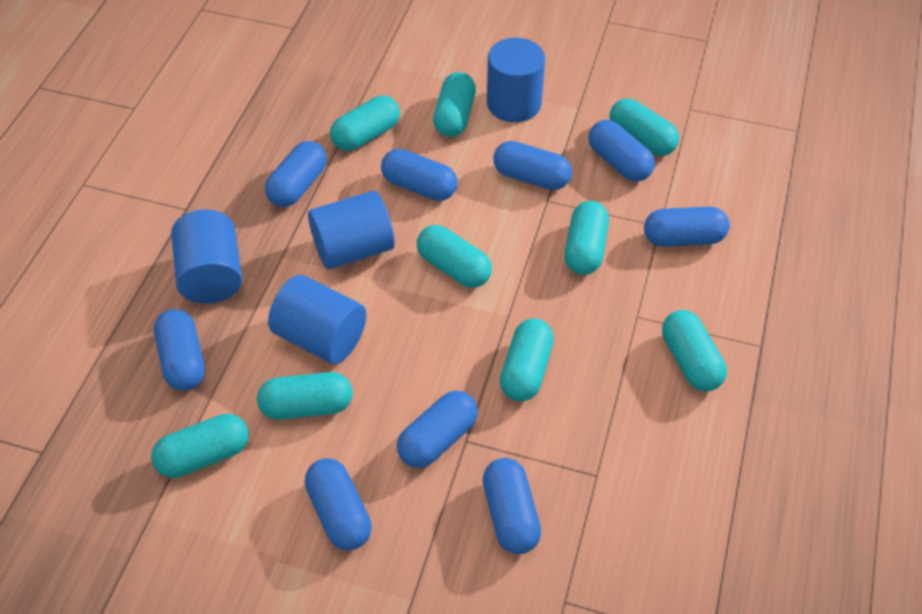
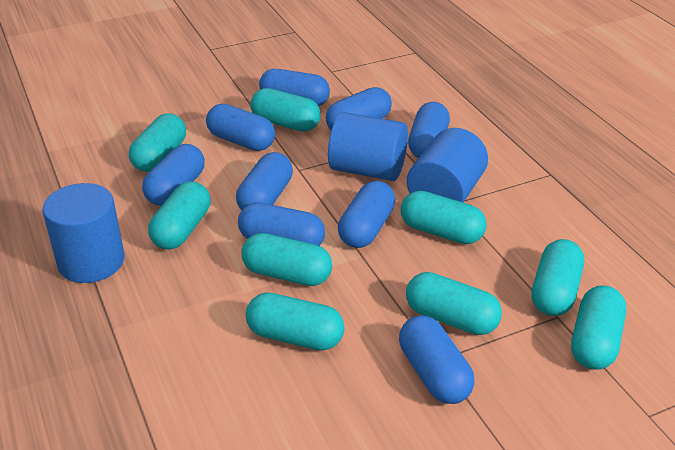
blue cylinder: [171,210,242,304] [268,275,367,364] [308,191,395,269] [487,38,545,122] = 4 -> [42,183,125,283] [328,112,408,181] [407,128,488,203] = 3

